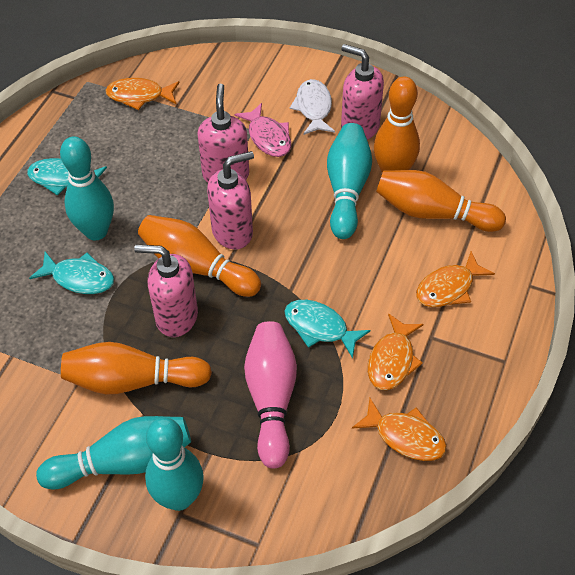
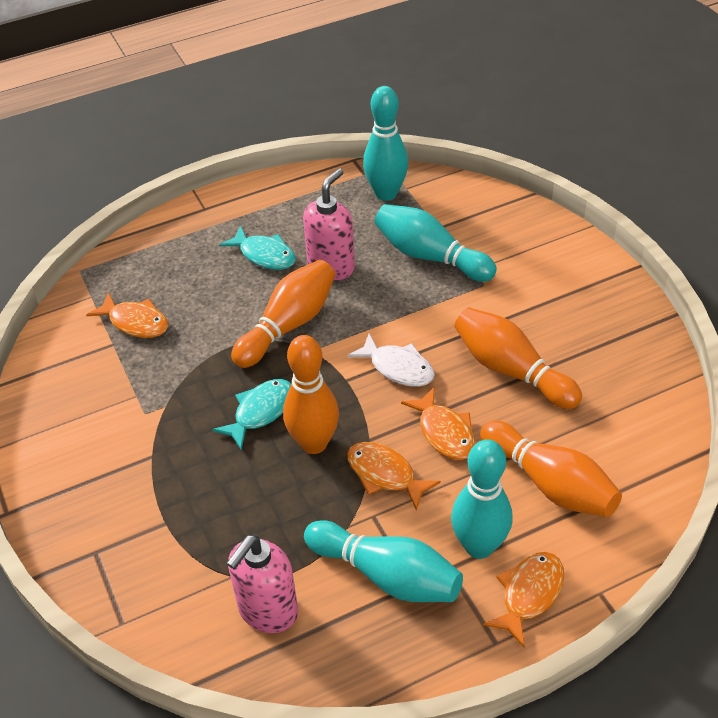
pink bowling pin: [244,321,297,468] = 1 -> none = 0
pink fish: [234,103,291,157] = 1 -> none = 0
pink soap dispenser: [134,245,198,337] [198,83,249,183] [207,151,254,249] [341,44,384,140] = 4 -> [227,534,298,633] [303,168,355,281] = 2
turquoise fish: [27,158,107,196] [29,252,114,294] [284,300,371,359] = 3 -> [212,379,291,450] [219,226,296,270] = 2

